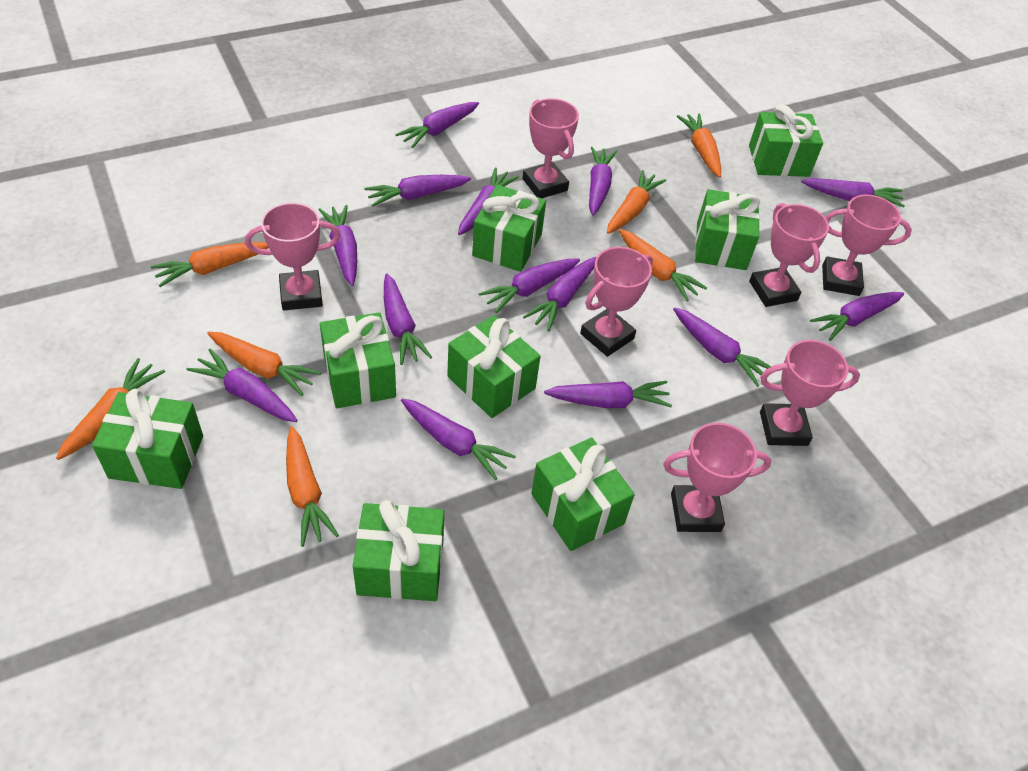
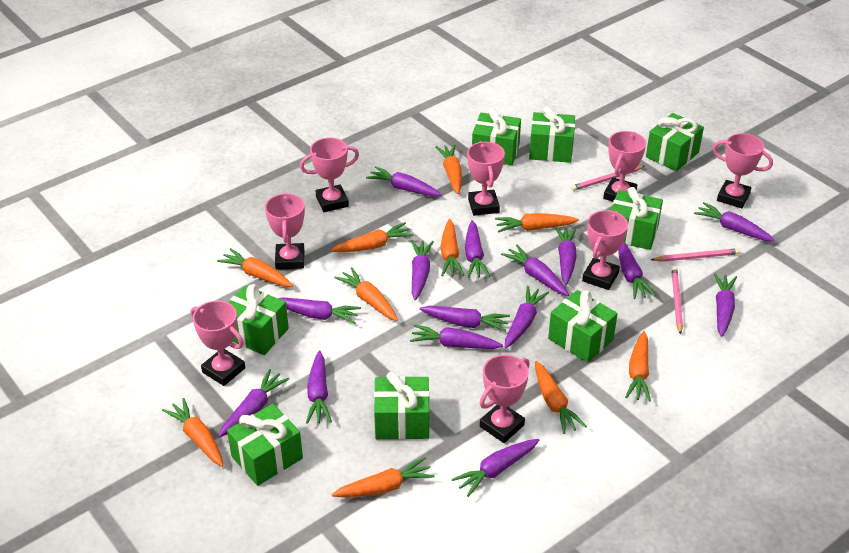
orange carrot: [56,358,165,460] [151,242,269,287] [207,332,321,396] [286,426,339,547] [607,170,666,234] [619,229,707,301] [677,113,721,178] = 7 -> [162,398,224,467] [217,248,293,287] [330,222,414,252] [331,457,435,497] [334,267,398,321] [436,144,462,194] [441,219,464,276] [495,213,579,232] [535,361,587,434] [625,331,651,402] = 10
pink pencil: none = 0 -> [571,166,645,191] [651,248,740,262] [671,267,683,335] = 3
pink trophy: [245,203,340,310] [523,98,579,198] [580,247,653,357] [663,423,771,532] [749,203,829,307] [760,340,860,446] [822,194,912,296] = 7 -> [191,301,245,386] [265,193,305,270] [300,138,359,212] [467,141,505,216] [479,355,530,443] [582,210,628,290] [603,131,646,201] [713,133,773,208] = 8
purple carrot: [187,349,298,422] [319,205,357,286] [364,175,471,207] [384,273,432,365] [395,102,479,148] [401,398,516,480] [458,167,519,235] [479,259,580,313] [523,257,596,331] [544,381,672,408] [589,147,617,216] [673,308,771,387] [801,178,905,208] [810,292,904,341] = 14 -> [218,369,289,438] [278,297,361,324] [306,350,332,424] [366,166,442,196] [410,324,503,349] [412,240,434,300] [419,306,510,332] [452,439,539,497] [465,220,490,278] [501,245,569,296] [505,286,549,348] [555,226,577,285] [618,242,656,299] [694,202,775,242] [714,273,737,337] = 15

